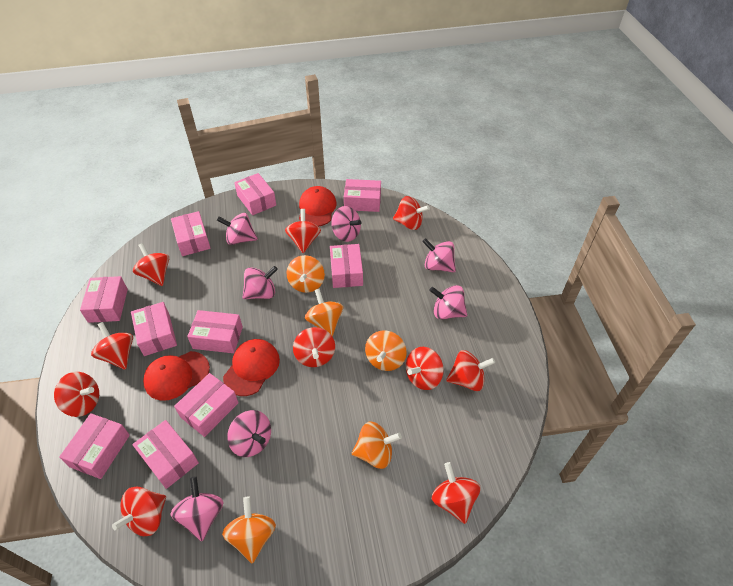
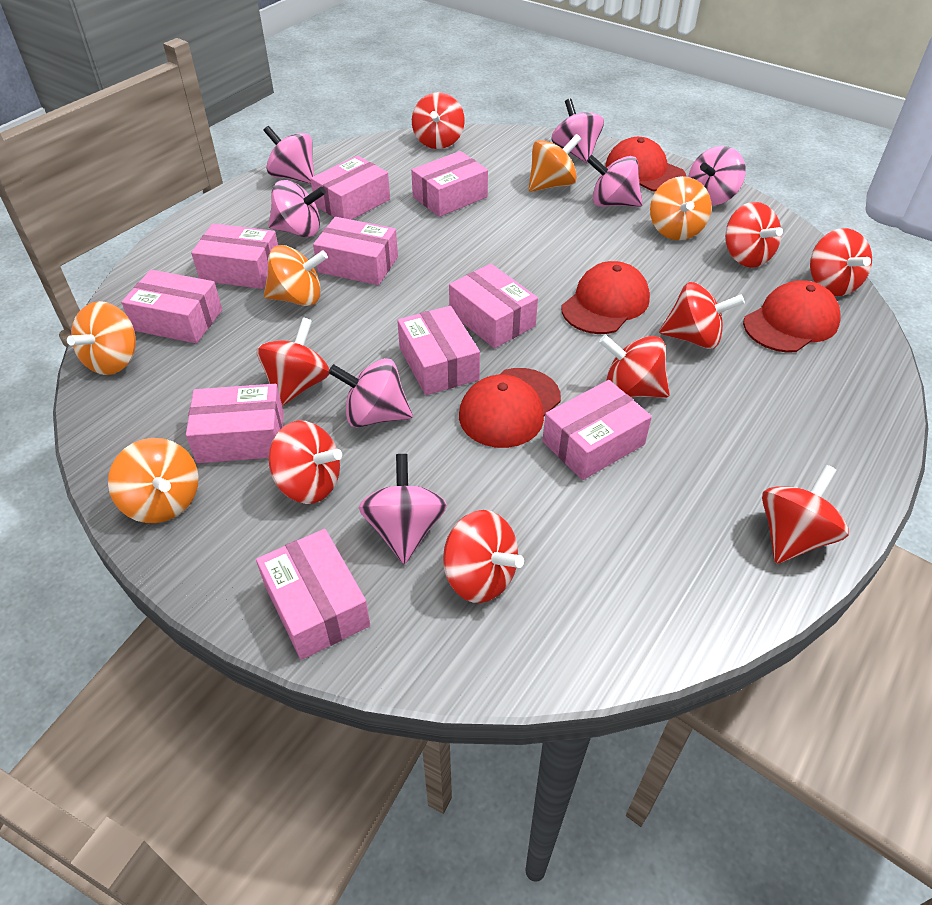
red cap: [143,351,210,401] [223,339,280,396] [299,186,337,227] = 3 -> [459,368,561,448] [561,261,650,334] [605,137,686,192] [743,281,841,352] = 4
red spinning top: [54,372,99,417] [91,322,133,370] [112,487,166,536] [133,243,169,286] [285,209,321,253] [293,327,335,367] [393,196,430,230] [406,347,444,390] [432,462,481,524] [446,350,495,391] = 10 -> [257,317,330,406] [268,421,342,504] [412,92,465,149] [443,510,524,603] [599,335,670,398] [659,282,745,349] [725,202,783,268] [762,465,849,564] [810,228,872,296] = 9

